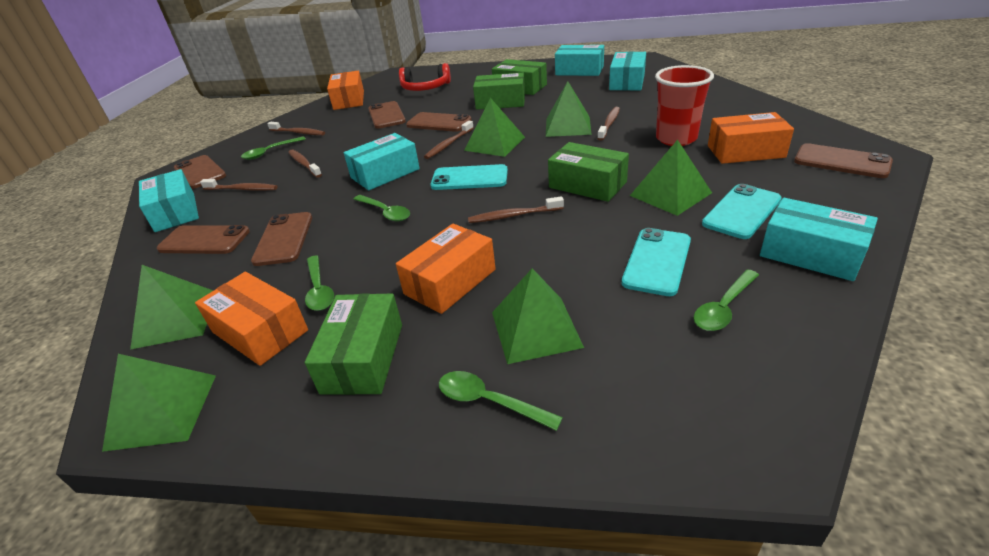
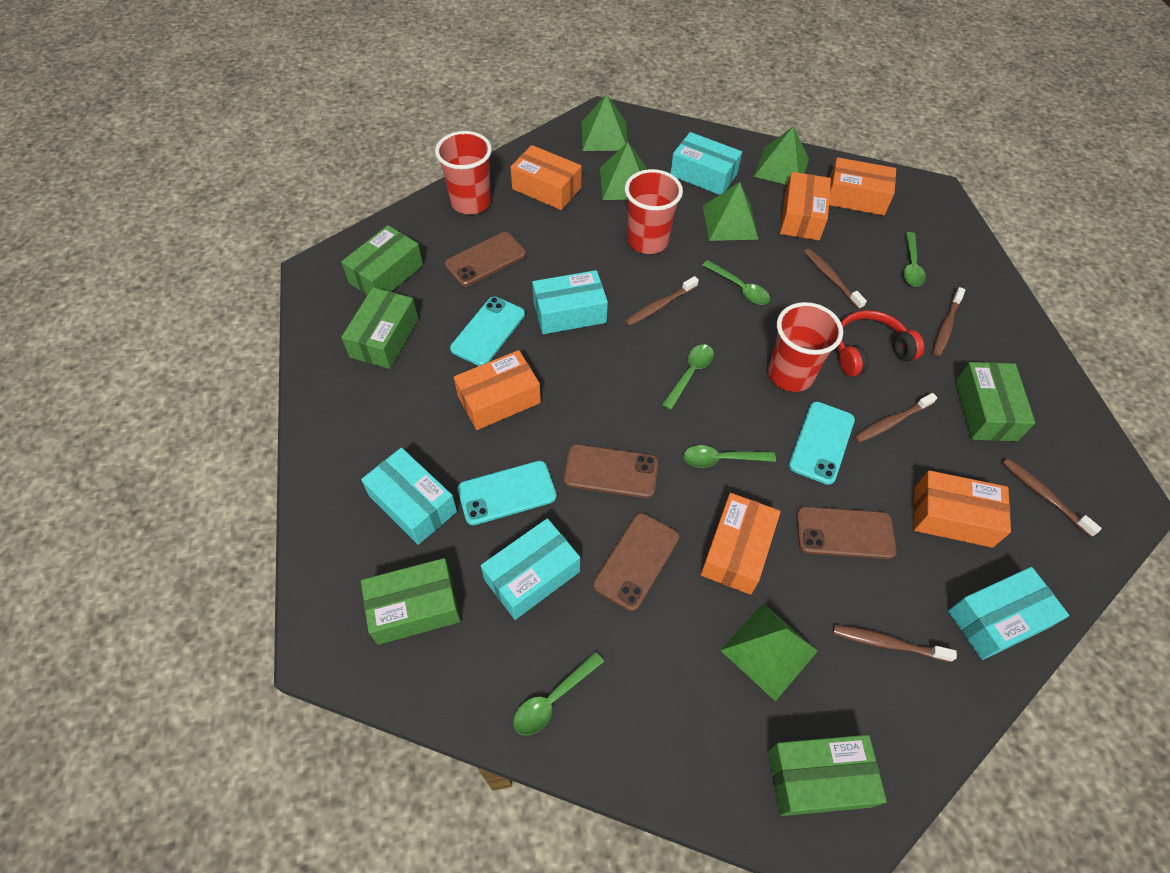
brown phone: [157,225,250,254] [174,155,226,189] [251,212,312,266] [368,101,406,129] [406,112,472,132] [794,143,893,178] = 6 -> [445,232,526,287] [564,444,658,498] [593,513,679,611] [796,506,897,559] = 4
green box: [305,293,402,395] [473,73,525,110] [492,59,547,95] [548,142,629,202] = 4 -> [341,225,423,295] [341,287,418,369] [361,558,461,645] [768,735,887,816] [955,362,1035,441] = 5
green pyramid: [102,354,216,452] [130,265,213,350] [464,98,525,157] [492,268,584,364] [546,81,592,137] [630,140,712,216] = 6 -> [582,94,628,151] [600,142,647,200] [703,182,759,241] [720,603,818,701] [754,126,809,185] = 5
orange box: [195,272,308,366] [327,71,364,110] [396,224,496,314] [708,112,794,164] = 4 -> [454,350,541,430] [510,145,582,210] [701,493,781,595] [780,172,831,240] [829,157,896,216] [914,470,1011,548] = 6
red cup: [655,65,714,146] = 1 -> [435,131,492,215] [625,169,683,254] [768,302,843,392] = 3

